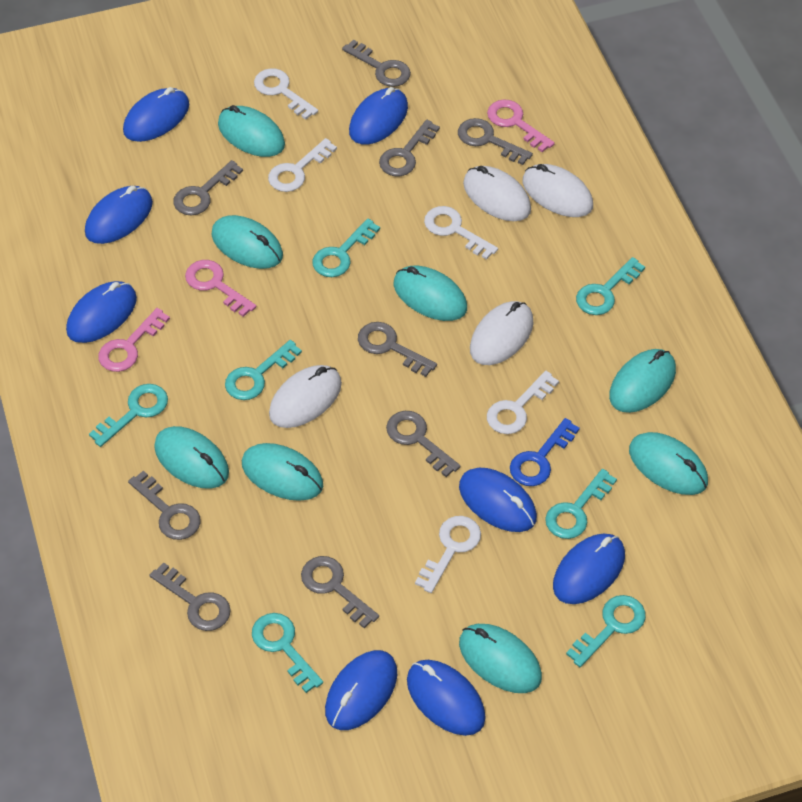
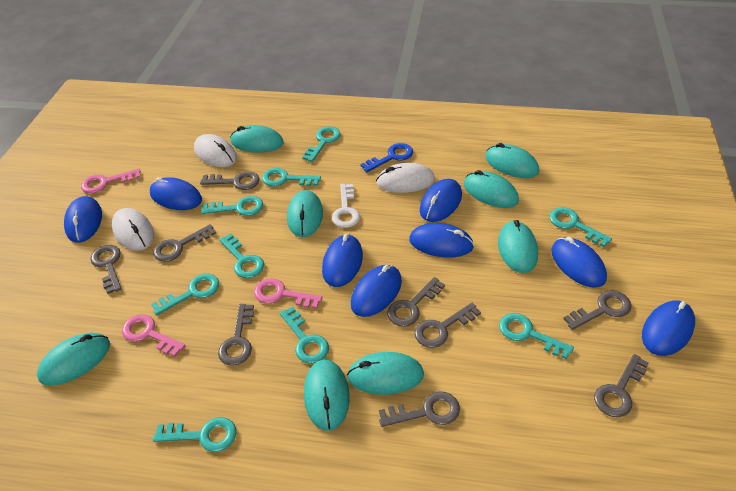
turquoise key: [89,384,168,447] [225,340,302,400] [252,613,323,693] [312,218,380,277] [545,469,617,539] [566,595,646,667] [576,257,645,315] = 7 -> [151,274,219,315] [153,417,236,452] [201,196,263,216] [219,234,264,278] [262,168,321,186] [280,307,329,364] [302,126,341,162] [499,313,574,359] [550,208,612,247] = 9
white key: [254,68,318,120] [268,138,337,192] [415,516,481,593] [424,206,498,260] [487,371,559,434] = 5 -> [332,184,360,228] = 1
white mouse: [269,365,342,428] [463,166,531,221] [470,301,533,365] [522,164,593,217] = 4 -> [112,208,154,251] [194,134,237,167] [376,163,435,193] = 3

